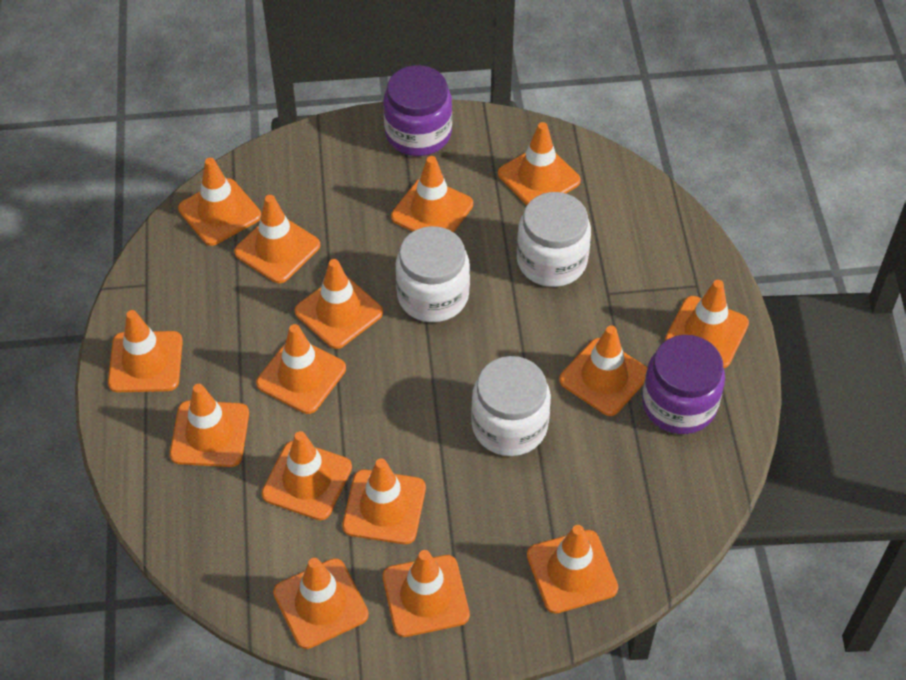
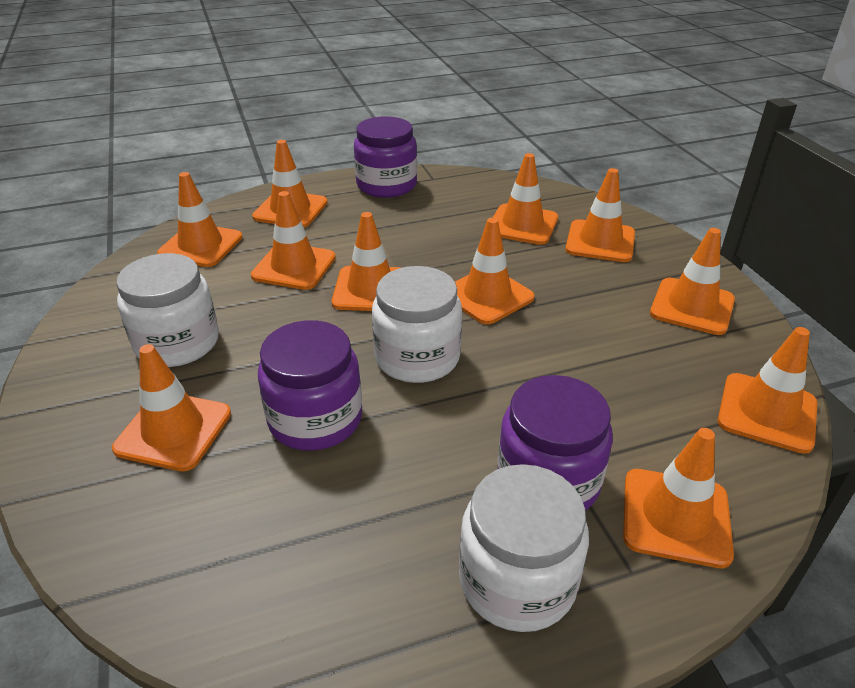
orange traffic cone: [108,310,183,392] [170,384,249,467] [178,158,261,246] [234,195,320,283] [256,324,346,414] [262,431,352,520] [273,558,369,649] [295,259,383,349] [342,458,426,544] [383,550,470,637] [391,156,473,233] [498,122,581,205] [527,525,618,613] [559,325,647,416] [665,280,749,368] = 15 -> [112,344,231,471] [157,172,243,267] [251,191,336,290] [252,140,328,227] [332,212,401,311] [455,218,535,324] [493,153,558,245] [565,168,635,262] [623,428,734,568] [650,228,735,335] [718,327,818,454] = 11
purple jar: [383,65,452,156] [642,335,725,434] = 2 -> [258,320,362,451] [354,116,417,198] [497,375,613,510] = 3

